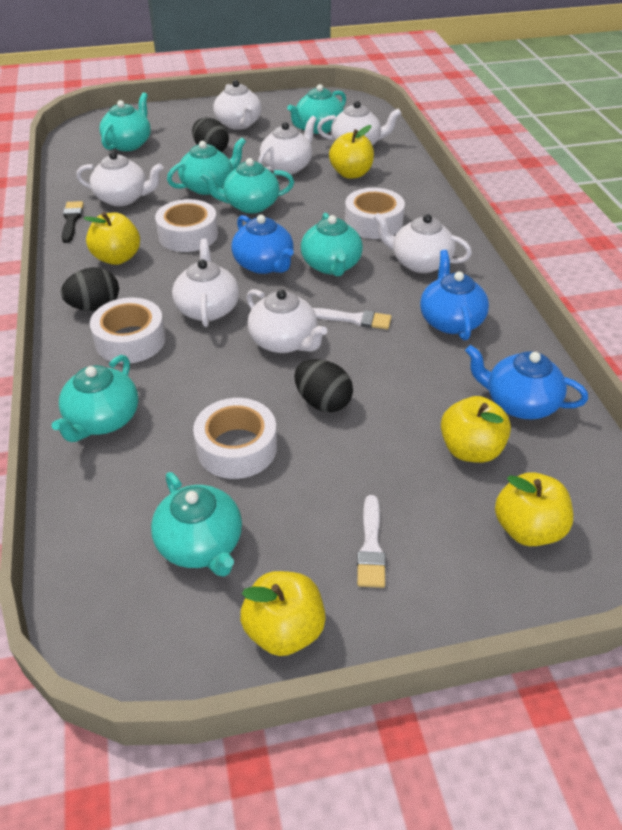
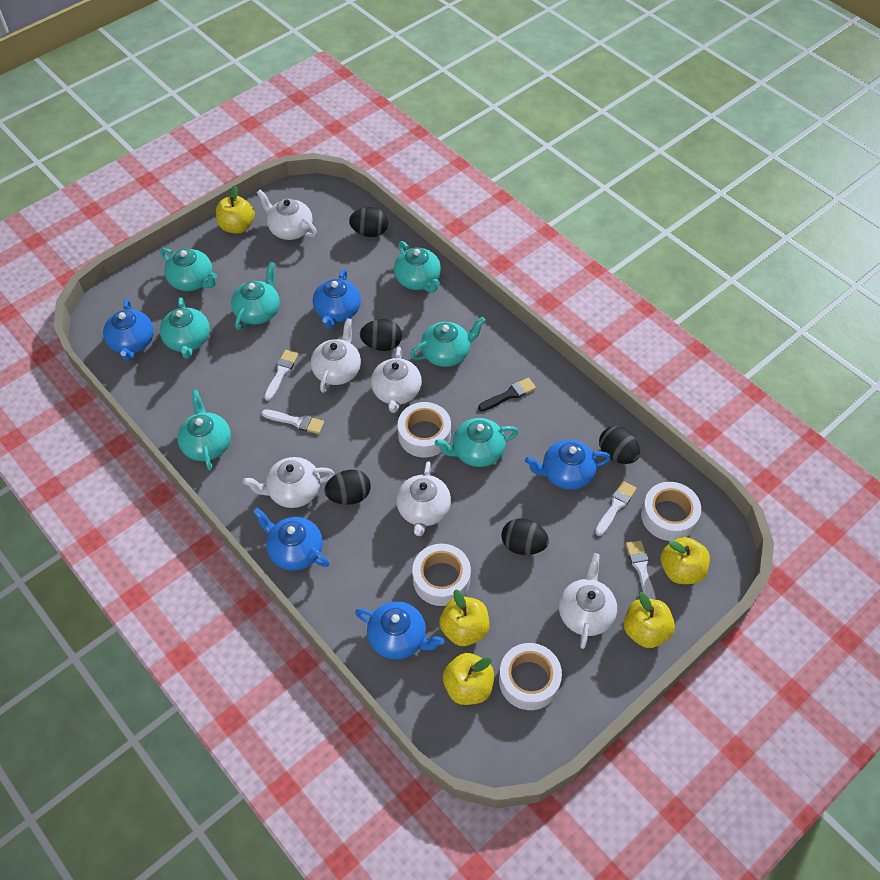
black egg: [61,267,119,311] [192,118,229,152] [294,359,353,412] = 3 -> [324,470,371,505] [349,207,388,237] [360,319,402,351] [501,519,549,555] [599,426,640,464] = 5
blue teapot: [231,215,294,274] [420,250,489,340] [465,345,588,419] = 3 -> [103,299,154,361] [253,508,329,571] [313,269,361,329] [355,601,445,660] [525,440,611,490] = 5
white brush: [313,308,391,329] [357,495,386,588] = 2 -> [262,409,324,434] [264,350,299,401] [595,481,637,536] [626,540,656,599] = 4
white teapot: [76,151,163,206] [172,239,239,327] [213,80,262,130] [246,289,327,353] [258,116,317,175] [317,101,401,146] [373,213,472,273] = 7 -> [243,457,335,508] [257,190,317,240] [311,318,361,393] [371,347,422,413] [396,461,451,536] [559,553,617,649] = 6

